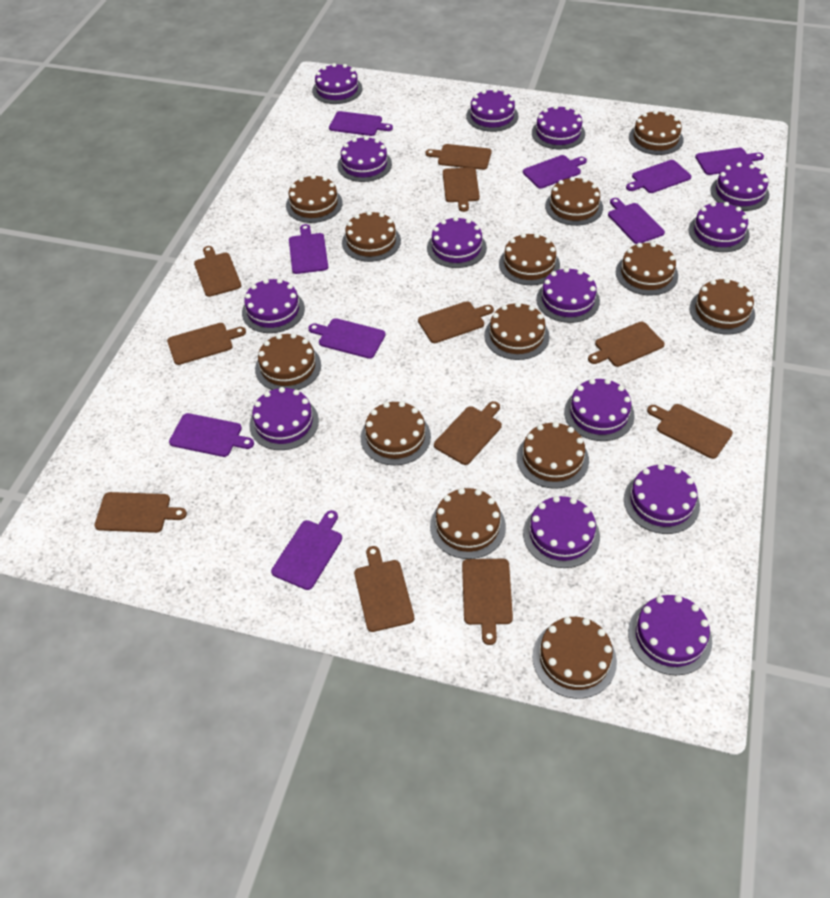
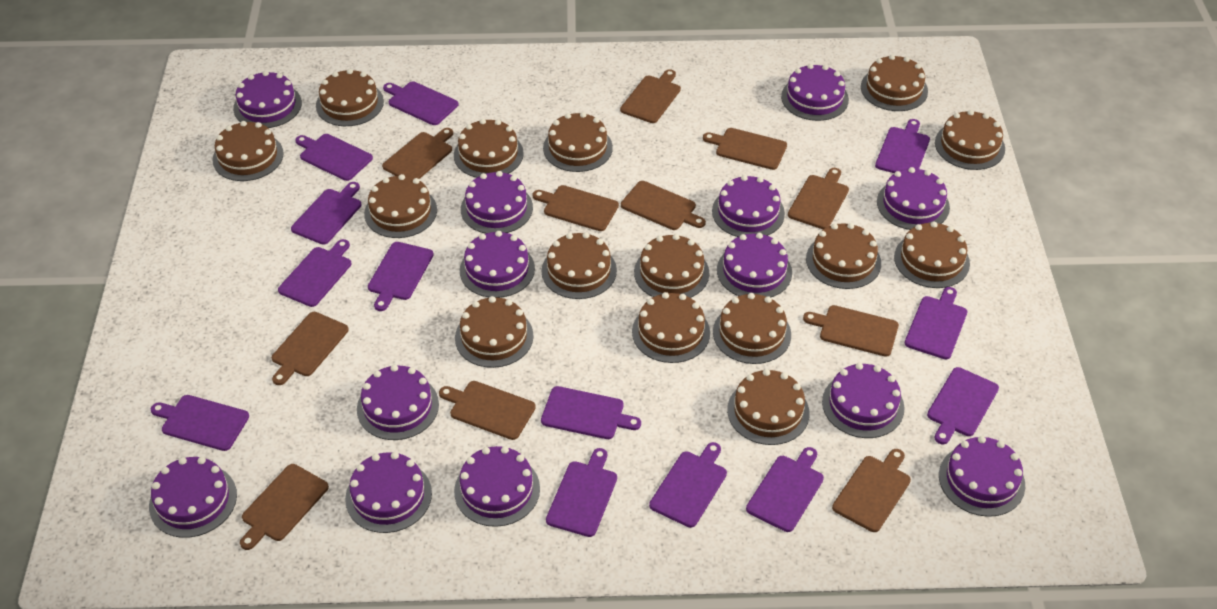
brown cake: [255,333,321,390] [286,175,343,223] [342,211,401,262] [361,401,431,465] [430,488,506,559] [484,302,550,360] [499,233,560,285] [517,422,589,489] [532,617,617,699] [545,177,603,226] [616,242,678,295] [629,110,684,155] [689,278,755,335] = 13 -> [212,121,284,181] [316,69,384,126] [364,174,437,238] [454,119,524,178] [455,296,533,368] [541,232,617,299] [543,112,613,172] [632,292,710,363] [634,234,709,298] [713,293,791,364] [727,369,810,445] [806,223,881,289] [861,55,928,111] [894,222,970,288] [935,110,1005,170] = 15
purple cake: [242,279,305,333] [249,387,319,450] [312,63,362,104] [337,136,392,182] [427,217,487,268] [466,89,518,132] [523,496,600,568] [532,105,585,149] [536,267,600,323] [564,379,635,441] [624,464,700,534] [628,595,712,675] [689,202,749,252] [710,162,769,211] = 14 -> [149,457,237,538] [233,71,302,128] [345,452,432,533] [357,365,439,440] [454,446,540,527] [460,231,535,298] [461,171,533,234] [712,175,785,237] [717,233,792,297] [781,64,849,121] [822,363,905,438] [877,167,950,230] [939,436,1025,517] = 13
purple cutting board: [169,413,254,457] [271,510,342,590] [289,224,328,274] [308,318,386,359] [329,111,393,136] [523,155,587,189] [608,198,665,244] [626,160,691,193] [695,148,764,175] = 9 -> [151,395,249,451] [278,239,351,307] [291,182,362,245] [295,134,373,181] [368,242,434,311] [383,81,458,125] [541,386,641,439] [546,448,617,537] [649,442,727,528] [746,447,824,532] [875,119,930,173] [905,287,967,359] [927,367,999,444] = 13

